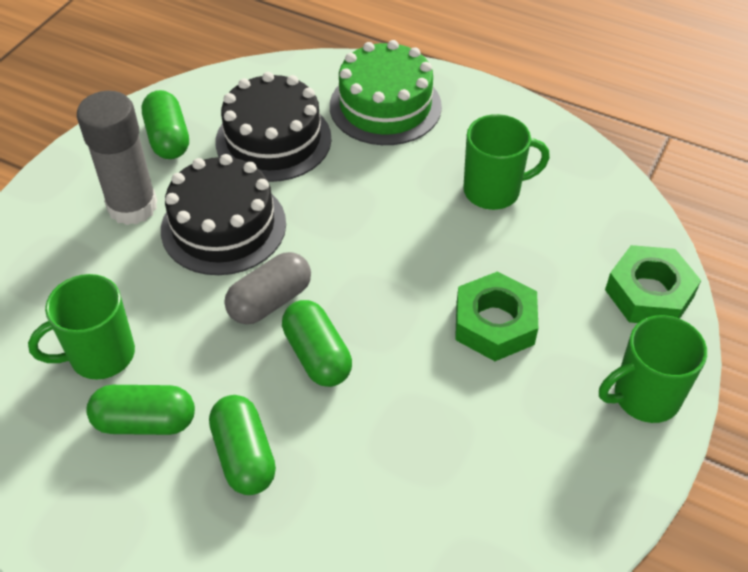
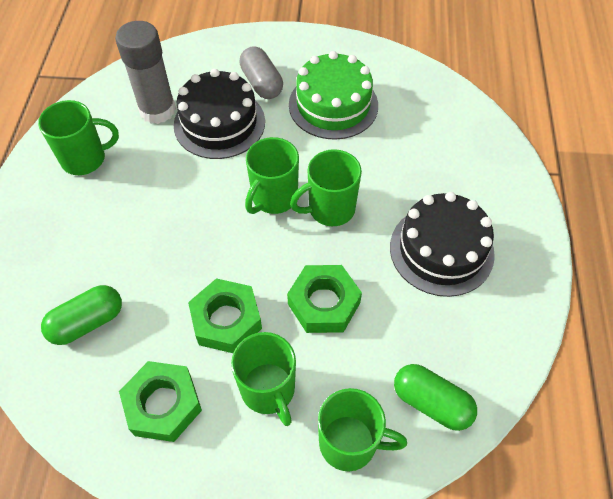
green capsule: [86,385,195,435] [142,90,189,159] [209,395,276,495] [282,300,352,387] = 4 -> [41,285,122,345] [394,364,477,431] = 2
green mug: [28,274,135,380] [463,114,550,210] [599,315,707,423] = 3 -> [38,100,119,175] [231,332,296,426] [245,137,299,214] [290,149,362,226] [318,388,407,471] = 5
green nut: [455,271,538,361] [605,245,701,323] = 2 -> [119,361,202,442] [188,278,262,353] [287,265,362,333] = 3

